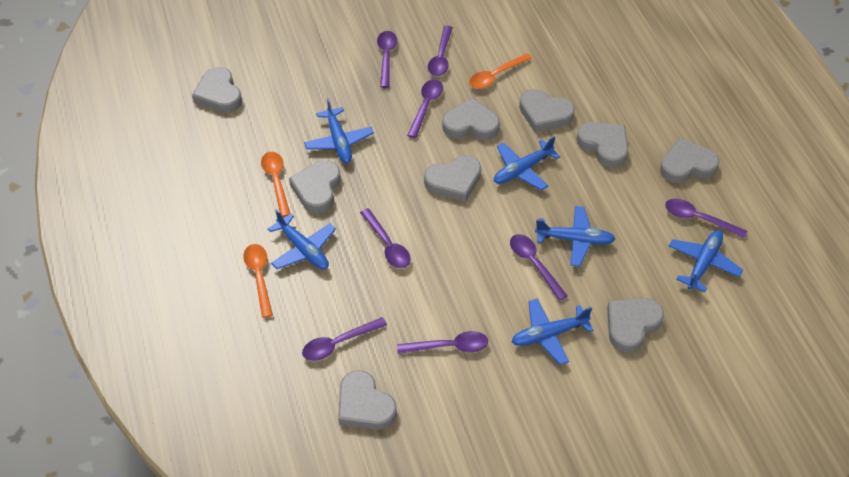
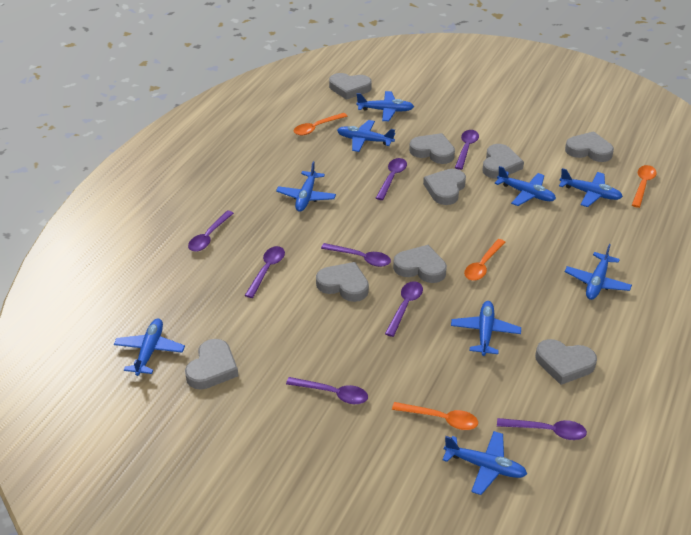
blue plane: [268,209,336,270] [304,98,374,163] [494,136,560,191] [512,299,594,365] [535,206,615,267] [669,230,743,292] = 6 -> [114,318,185,376] [276,161,336,212] [337,120,395,152] [356,91,414,121] [442,431,527,495] [451,301,521,356] [494,166,556,206] [559,168,623,207] [565,244,632,300] = 9
orange spoon: [243,244,273,318] [261,152,290,217] [469,53,532,89] = 3 -> [294,113,347,135] [392,402,478,430] [464,239,505,281] [632,165,657,208] = 4

